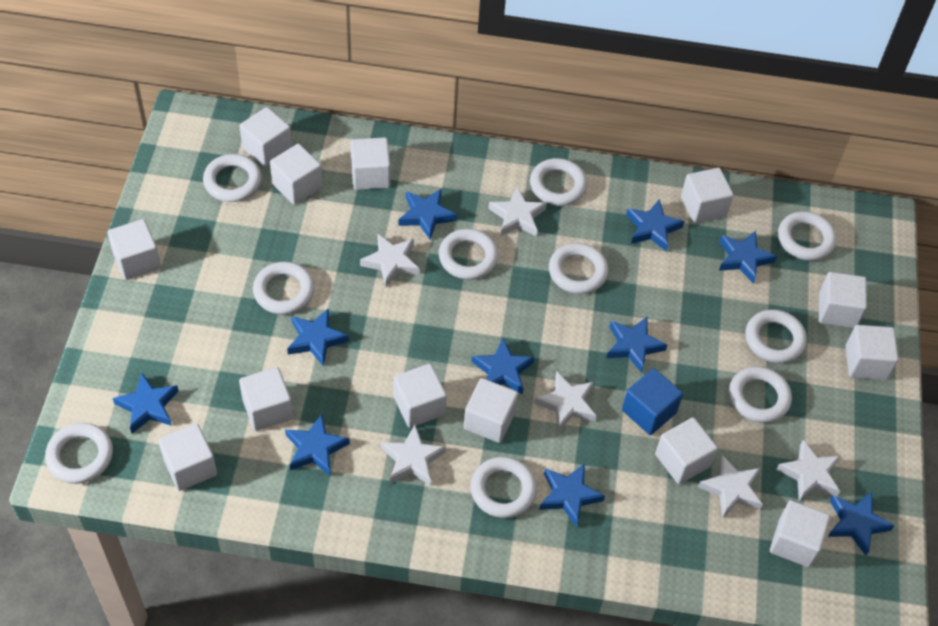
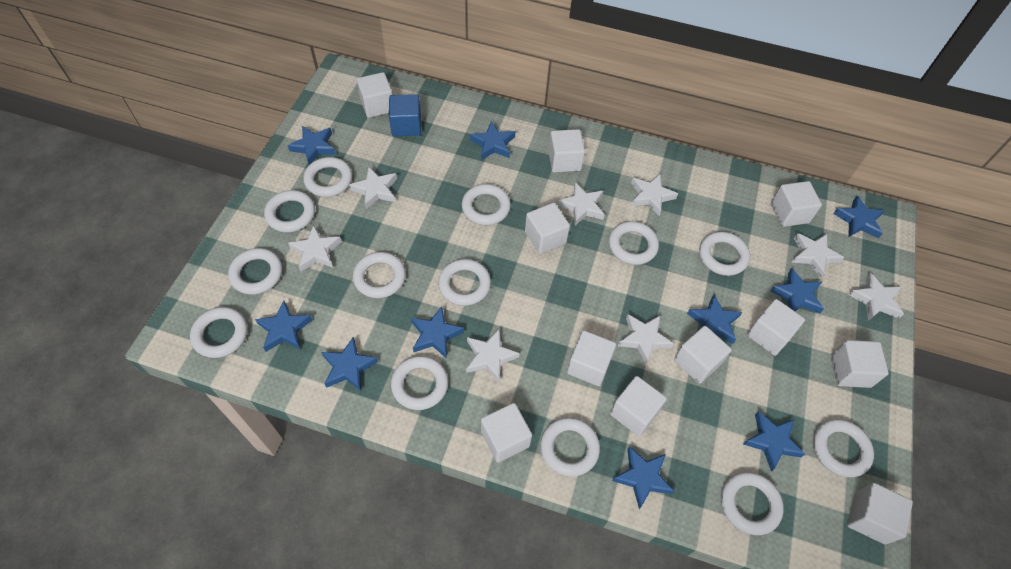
white cube: [107,219,161,280] [158,424,217,491] [239,107,292,167] [239,367,293,431] [270,144,322,205] [350,137,390,190] [394,364,447,428] [464,378,518,443] [655,418,718,484] [681,168,734,223] [770,500,830,567] [819,272,867,328] [845,325,899,380] = 13 -> [357,72,393,118] [481,403,532,462] [525,203,570,254] [548,129,585,172] [567,330,616,386] [610,376,667,436] [674,326,732,384] [747,299,805,356] [771,181,822,227] [831,340,889,388] [847,483,913,545] = 11
white ring: [45,423,113,484] [203,154,262,202] [253,262,315,314] [439,229,498,280] [470,457,537,518] [530,158,587,206] [549,243,608,294] [729,366,792,423] [745,309,807,363] [778,211,837,261] = 10 -> [190,307,248,358] [228,248,282,295] [264,190,315,232] [303,157,352,197] [353,252,406,298] [391,356,448,410] [438,259,491,306] [462,184,511,225] [540,417,600,477] [609,221,659,265] [699,232,750,276] [721,472,784,535] [813,419,874,477] = 13
white star: [360,234,419,287] [381,425,446,486] [488,187,547,237] [534,371,596,432] [698,455,763,518] [776,440,840,501] = 6 -> [288,225,342,272] [349,167,397,209] [466,329,520,382] [557,182,605,226] [618,314,674,365] [631,174,678,216] [791,233,844,278] [849,273,904,321] = 8

